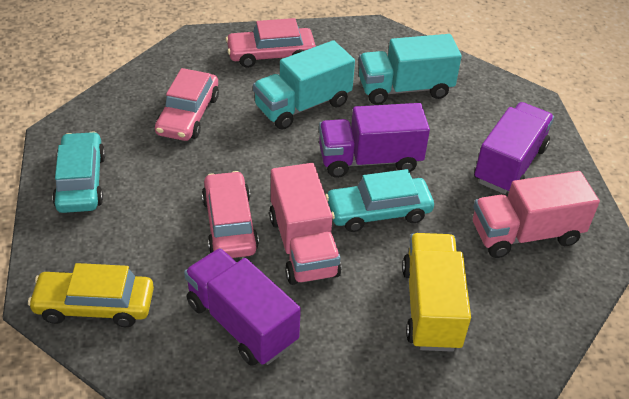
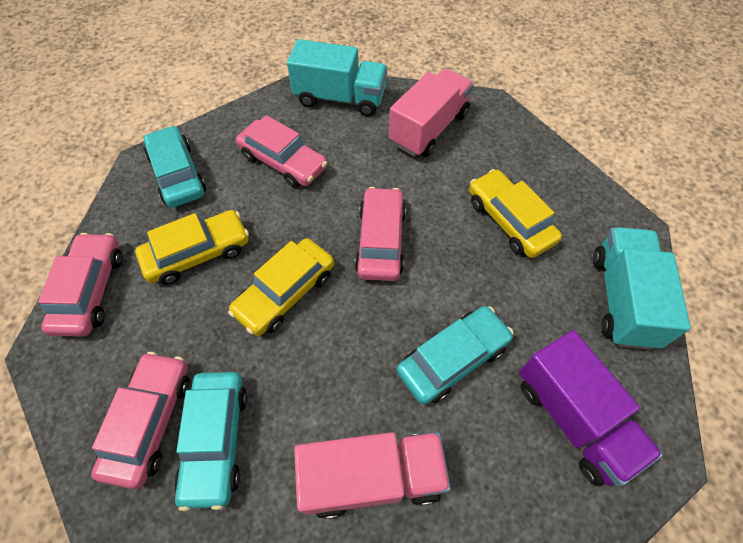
pink car: [155,68,219,141] [202,171,259,258] [225,18,316,68] = 3 -> [38,233,122,337] [91,352,190,489] [236,115,327,188] [355,187,406,281] = 4
purple truck: [184,248,301,366] [319,103,430,178] [474,102,554,194] = 3 -> [519,330,663,487] = 1
turquoise car: [52,132,105,213] [325,169,434,232] = 2 -> [144,126,206,207] [175,372,248,511] [397,306,514,405] = 3
yellow car: [28,263,154,327] = 1 -> [135,210,249,285] [228,238,334,336] [469,169,562,258] = 3
yellow truck: [402,233,471,352] = 1 -> none = 0

